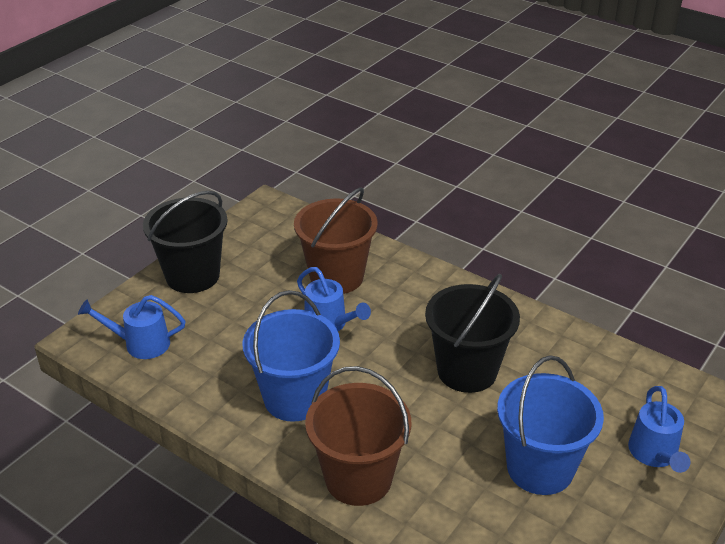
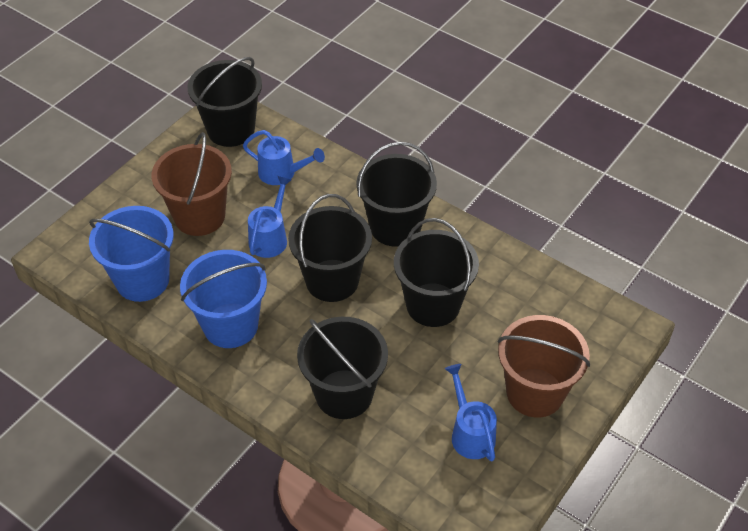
black bucket: [143,191,227,293] [425,274,520,393] = 2 -> [188,57,262,147] [288,194,372,302] [297,317,388,419] [356,142,437,247] [394,218,479,327] = 5

